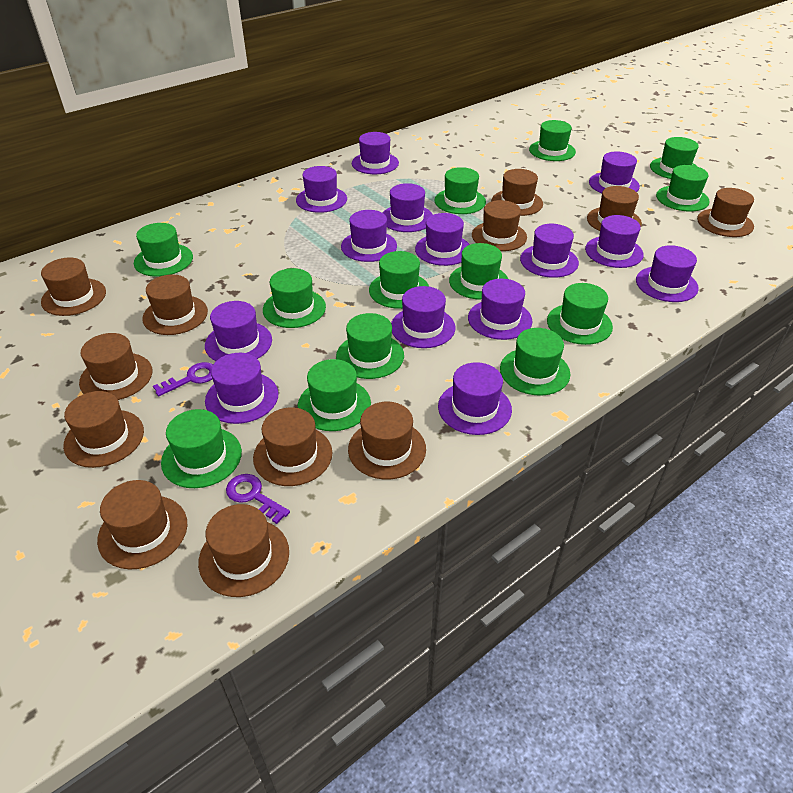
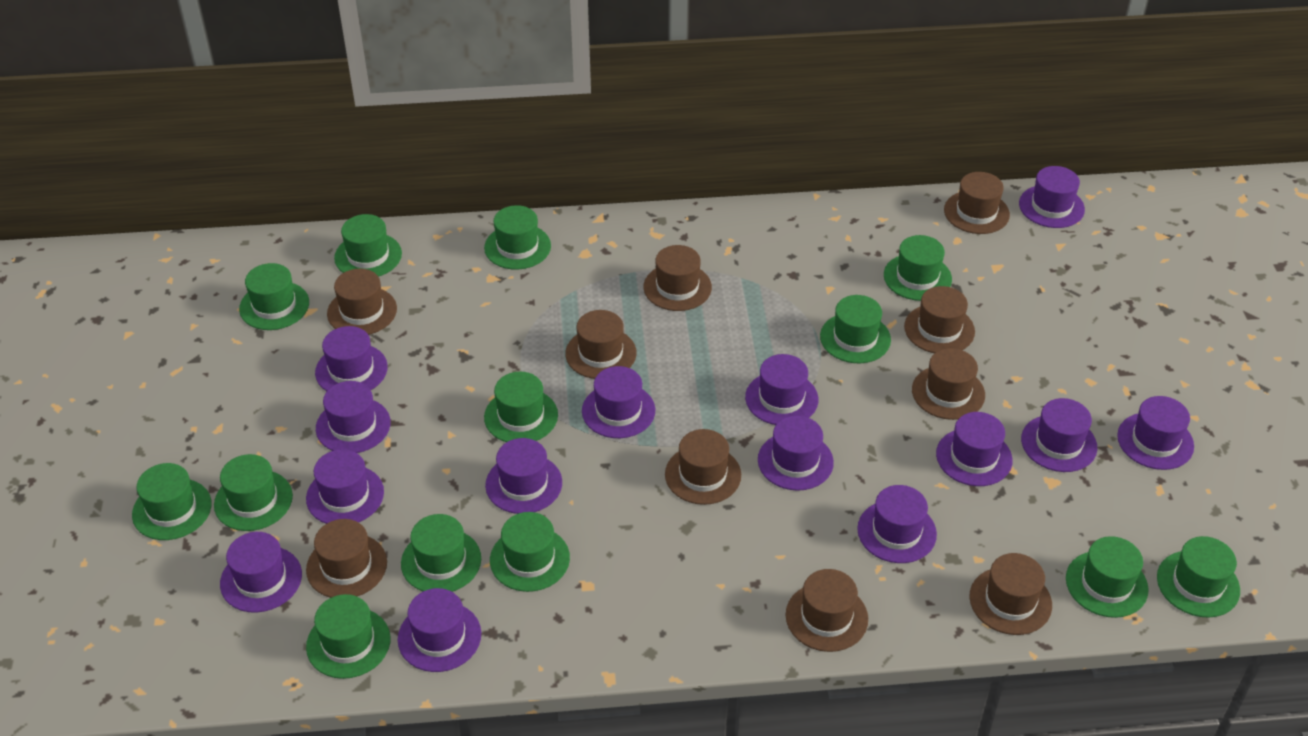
brown hat: [41,257,106,316] [63,391,144,468] [79,333,152,400] [97,480,187,570] [142,274,208,335] [198,504,289,597] [253,407,332,486] [348,402,426,480] [472,200,527,251] [491,169,543,216] [587,186,642,231] [697,188,754,237] = 12 -> [306,519,387,598] [327,269,397,335] [565,310,637,379] [644,245,712,311] [665,429,741,505] [786,569,868,652] [904,286,975,353] [912,348,985,420] [944,172,1010,234] [970,553,1052,635] = 10
purple key: [153,362,213,396] [226,474,290,524] = 2 -> none = 0

